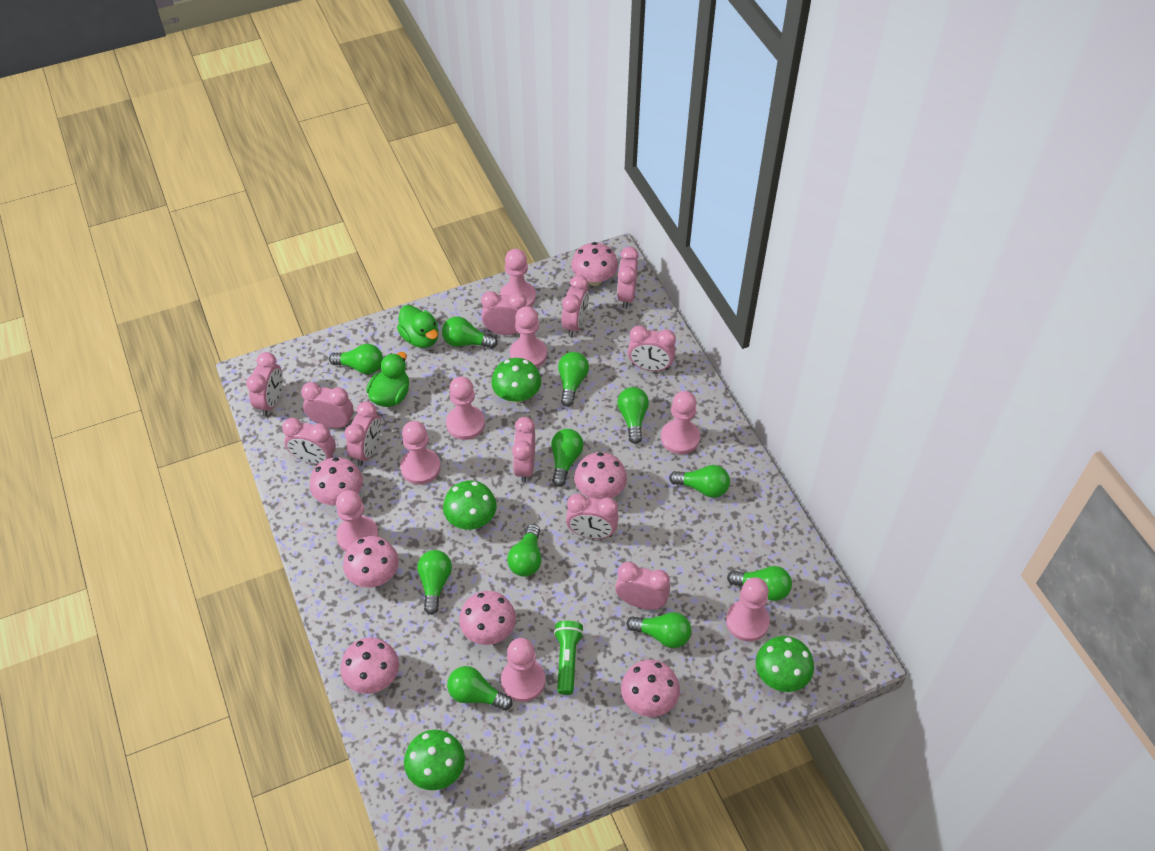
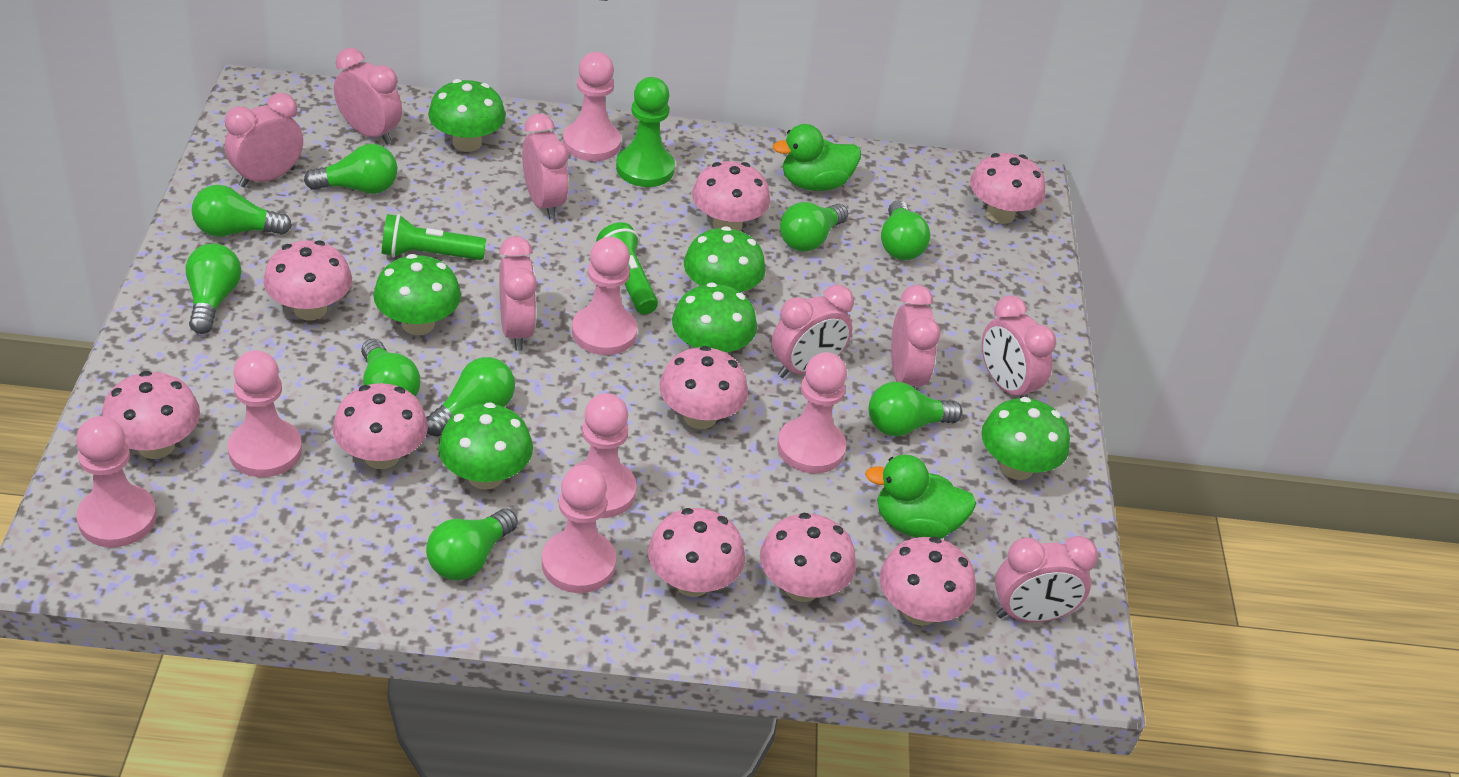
green flashlight: [554,621,584,695] = 1 -> [382,214,486,260] [596,222,658,314] = 2
green light bulb: [329,344,383,374] [417,550,452,615] [442,317,498,349] [447,666,512,711] [507,524,541,577] [551,429,584,487] [558,352,589,407] [617,387,649,444] [626,612,691,648] [669,465,730,498] [727,566,792,601] = 11 -> [185,244,241,334] [192,185,292,237] [304,144,398,194] [361,339,420,397] [426,357,515,437] [426,509,518,580] [780,202,848,252] [869,382,963,436] [881,200,930,260] = 9
green mushroom: [404,730,465,790] [443,481,497,530] [491,358,541,403] [756,636,814,692] = 4 -> [373,254,461,335] [428,79,506,152] [438,402,533,490] [672,282,757,353] [684,226,766,292] [981,397,1070,480] = 6
green pawn: none = 0 -> [616,77,675,187] = 1
pink clock: [246,352,283,416] [282,418,336,464] [301,382,354,428] [345,401,381,466] [481,291,527,335] [512,417,535,483] [562,275,589,337] [566,493,619,539] [615,562,670,610] [617,247,639,309] [628,326,676,371] = 11 -> [225,93,303,187] [334,48,402,145] [499,236,537,351] [522,114,569,219] [772,285,854,378] [891,285,941,389] [982,295,1056,398] [995,536,1098,623] = 8
pink mushroom: [310,457,363,505] [340,638,399,694] [343,536,399,588] [459,591,516,645] [571,242,618,286] [574,452,627,500] [621,660,680,717] = 7 -> [102,371,200,459] [263,240,352,321] [333,383,428,469] [648,508,745,597] [660,346,748,429] [692,161,770,231] [760,513,856,602] [880,537,976,626] [970,153,1045,224] = 9
pink pawn: [336,490,379,551] [400,421,441,484] [446,376,485,440] [500,249,536,307] [501,638,545,702] [510,306,547,368] [661,391,700,454] [726,577,770,641] = 8 -> [76,416,157,547] [228,350,302,477] [542,465,616,593] [563,52,621,161] [572,237,637,355] [573,393,637,518] [777,352,847,473] = 7

